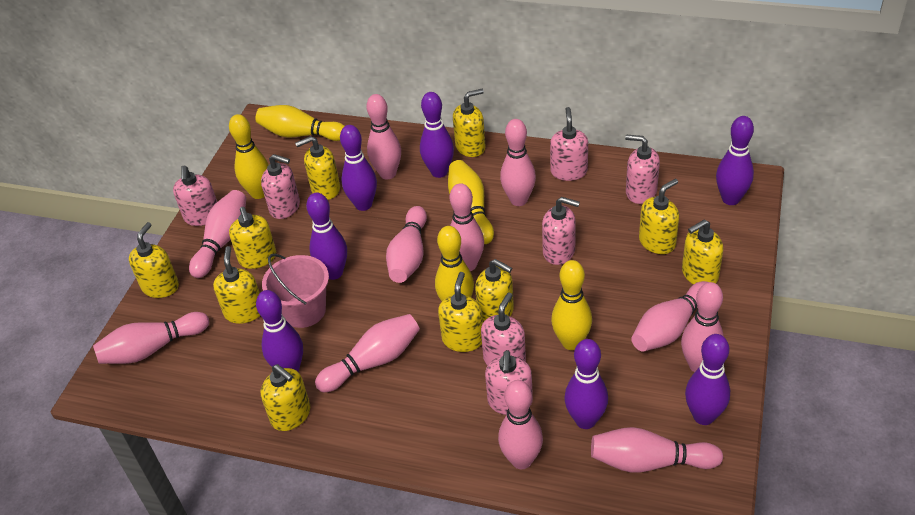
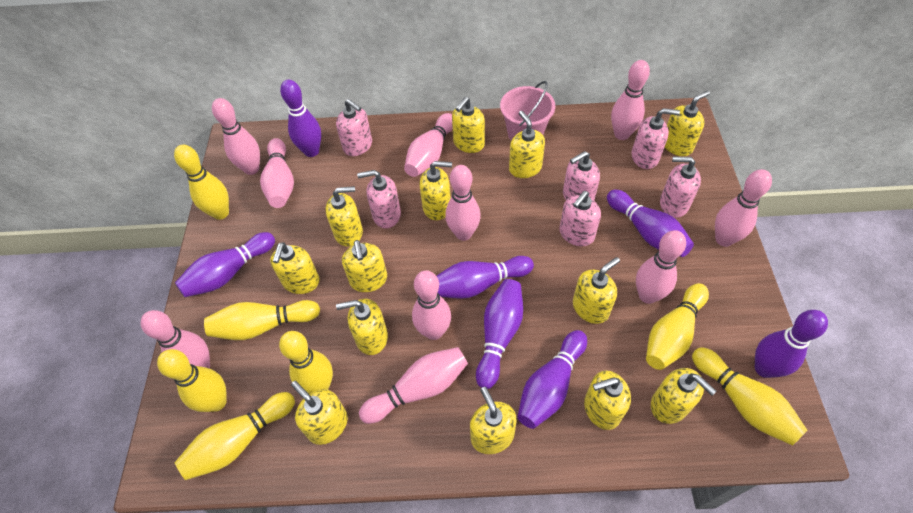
pink bowling pin: [93,312,209,364] [189,190,246,278] [315,314,420,392] [366,94,401,180] [386,206,427,283] [449,184,484,271] [498,380,543,469] [500,119,536,206] [591,427,723,473] [631,281,708,352] [681,282,724,372] = 11 -> [141,310,210,368] [212,98,260,175] [260,138,294,208] [359,347,468,424] [404,113,453,177] [412,270,451,340] [445,165,481,241] [611,60,650,140] [636,230,686,304] [715,169,772,247] = 10
pink soap dispenser: [173,166,217,226] [261,154,300,219] [481,293,526,366] [485,350,533,415] [542,197,580,265] [550,107,588,181] [625,135,660,204] = 7 -> [336,99,372,156] [357,170,401,228] [559,191,601,246] [563,151,600,200] [632,108,680,169] [660,157,701,218] = 6
yellow bowling pin: [229,114,269,199] [255,105,344,141] [435,226,474,301] [448,160,494,244] [551,260,592,350] = 5 -> [157,349,227,412] [174,145,229,220] [175,392,295,480] [204,300,320,340] [279,331,333,394] [646,283,709,370] [692,347,807,446] = 7
yellow soap dispenser: [129,222,179,298] [213,246,260,324] [229,207,276,269] [260,364,310,431] [295,136,340,200] [438,272,483,352] [453,89,486,157] [475,259,514,322] [639,179,679,254] [682,219,723,285] = 10 -> [270,242,320,294] [291,381,348,445] [326,186,363,247] [336,299,388,355] [342,240,387,292] [419,161,452,220] [452,97,485,153] [470,387,517,454] [509,111,545,178] [573,257,620,324] [584,370,631,430] [651,368,716,424] [665,91,710,156] = 13

